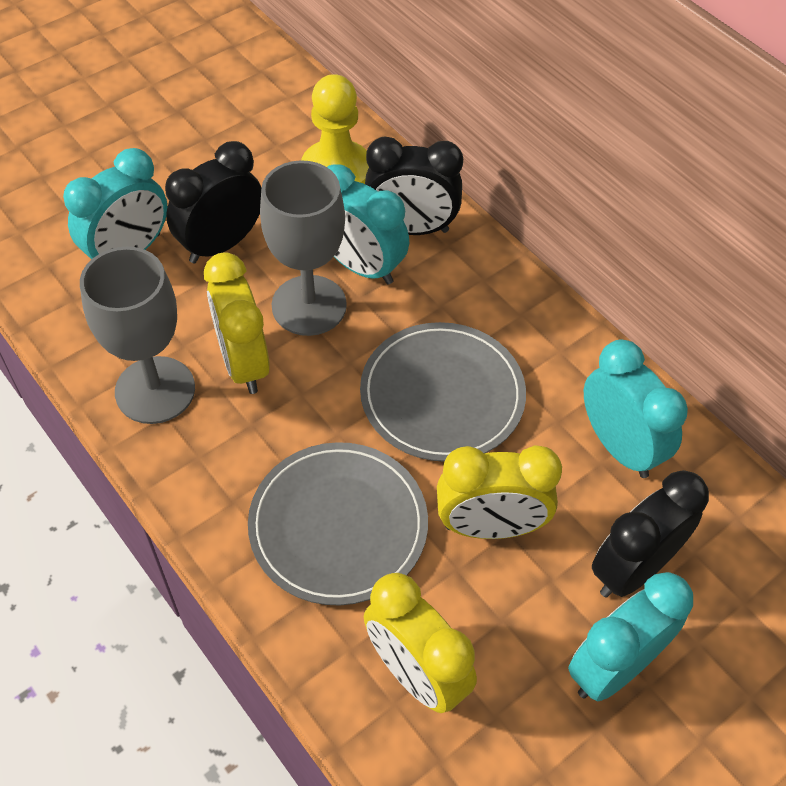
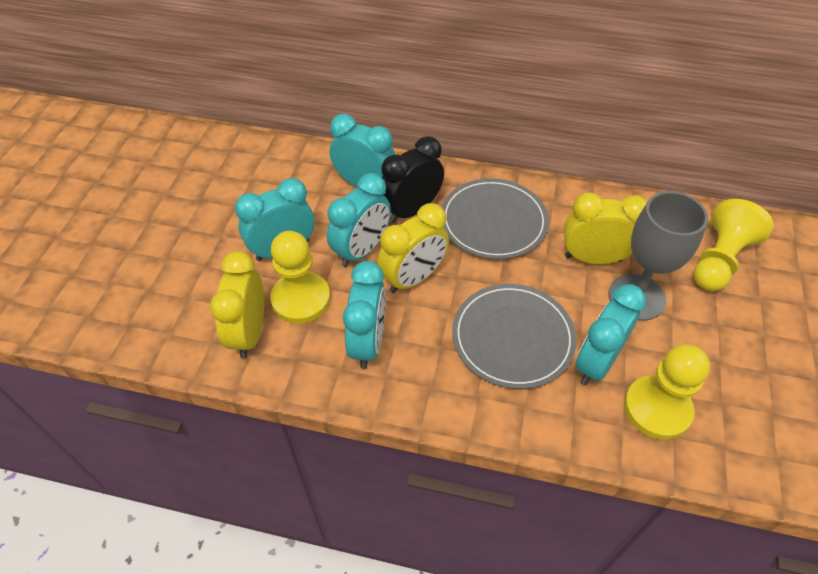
black clock: [165,141,261,263] [365,136,463,235] [592,470,709,598] = 3 -> [381,136,444,223] = 1
grey goblet: [80,247,195,424] [260,160,347,336] = 2 -> [608,191,708,321] = 1
turquoise clock: [63,148,167,259] [327,164,409,284] [568,572,693,701] [584,340,688,478] = 4 -> [235,178,314,261] [327,173,391,267] [330,114,395,188] [343,261,386,369] [575,284,646,385] = 5
yellow pawn: [301,74,369,184] = 1 -> [270,231,330,324] [624,344,710,440] [693,199,774,291] = 3

